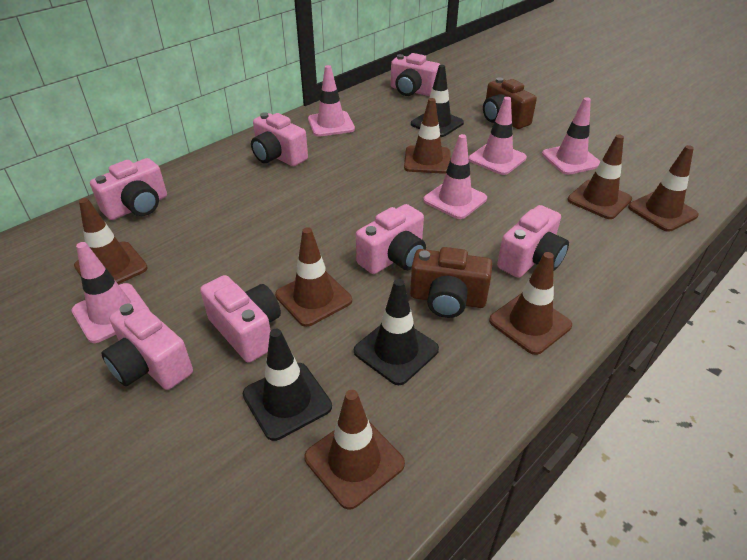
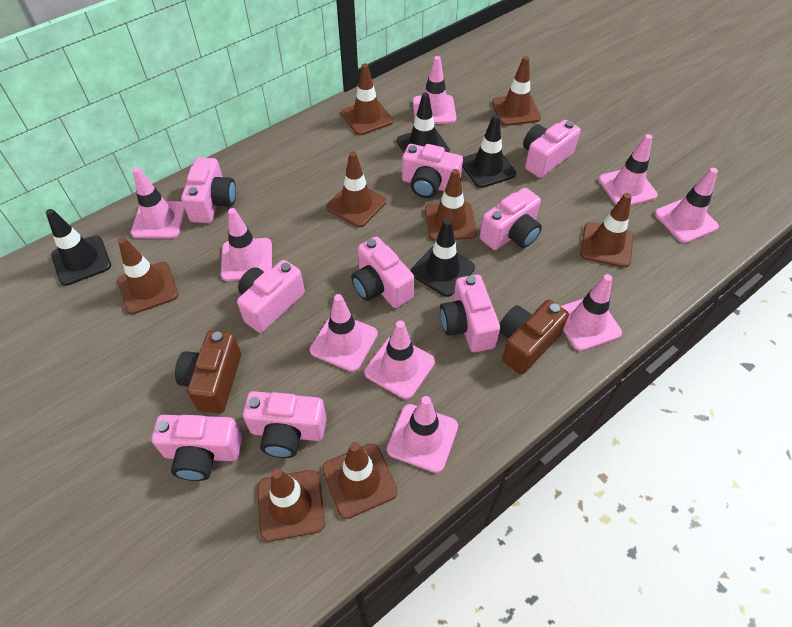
black traffic cone: [243,329,332,441] [354,279,439,385] [411,65,464,137] = 3 -> [46,209,111,286] [397,93,450,153] [411,219,475,297] [462,114,516,188] = 4
brown traffic cone: [74,198,148,284] [275,227,352,327] [304,390,405,510] [404,98,450,174] [489,252,572,355] [567,134,632,219] [628,145,699,232] = 7 -> [118,237,178,314] [257,469,325,542] [322,442,398,519] [326,152,386,227] [341,63,393,135] [425,169,477,241] [492,56,541,126] [580,193,634,268] = 8
pink camera: [90,158,167,220] [101,301,193,390] [200,275,281,363] [251,112,308,166] [356,204,426,274] [391,53,441,96] [497,205,569,278] = 7 -> [152,415,242,481] [181,157,236,223] [237,260,305,333] [243,391,327,458] [351,237,414,308] [402,144,463,198] [440,274,500,352] [480,188,542,250] [523,120,581,178] = 9
pink traffic cone: [71,242,150,343] [308,65,355,137] [423,134,487,219] [469,97,527,175] [542,97,601,175] = 5 -> [131,167,186,239] [221,208,272,281] [310,294,378,372] [364,320,435,399] [387,396,458,473] [413,56,457,124] [561,274,622,351] [599,134,658,206] [655,168,719,243] = 9

